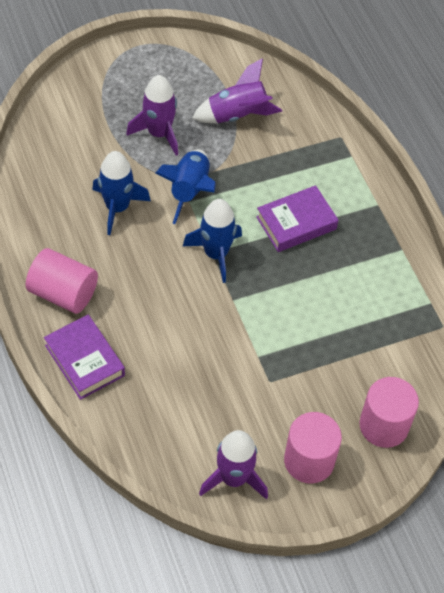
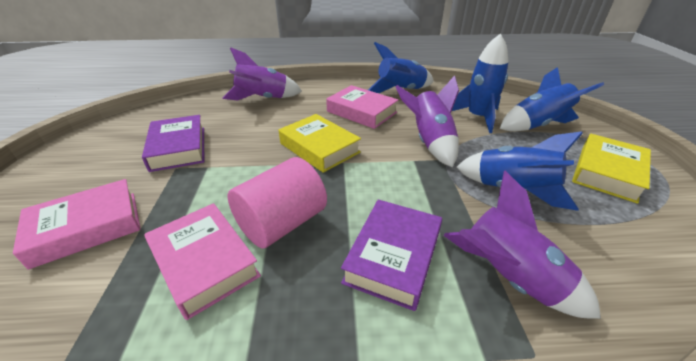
blue rocket: [92,151,151,235] [155,149,216,224] [183,199,242,283] = 3 -> [368,42,434,93] [452,33,508,133] [456,131,582,211] [500,67,604,132] = 4
pink book: none = 0 -> [13,179,141,270] [144,203,261,320] [326,85,398,129] = 3
pink cylinder: [26,248,98,314] [284,412,342,484] [359,377,419,448] = 3 -> [228,157,327,248] = 1
yellow book: none = 0 -> [279,114,361,173] [572,134,651,204] = 2

